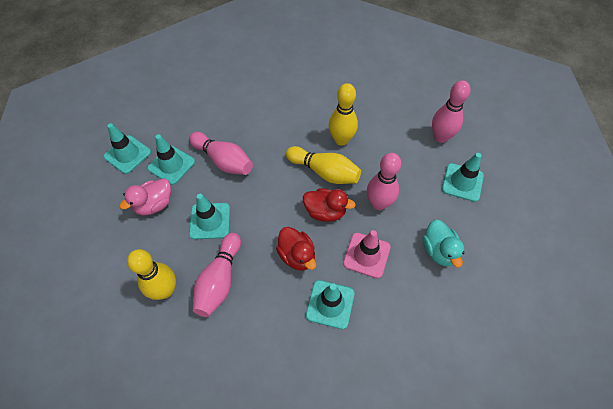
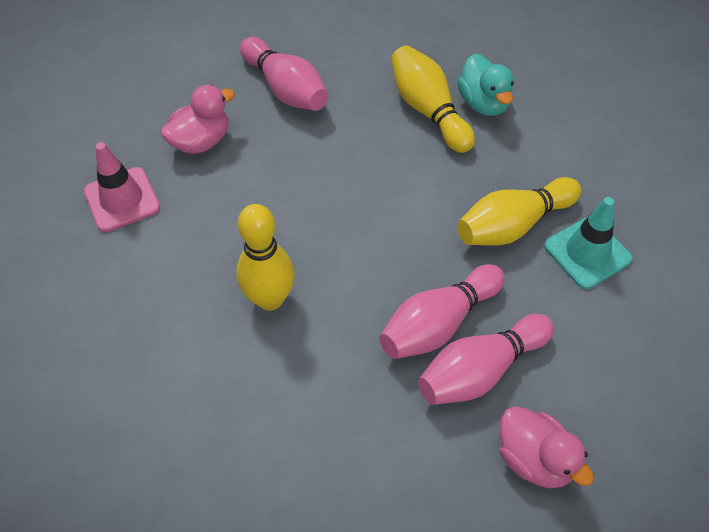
pink bowling pin: [189,132,253,175] [193,233,241,317] [367,153,401,210] [432,80,471,143] = 4 -> [240,37,329,111] [379,264,505,359] [418,314,554,405] = 3
pink duck: [119,179,171,216] = 1 -> [161,85,235,154] [499,406,594,488] = 2
red duck: [276,227,316,271] [303,189,356,222] = 2 -> none = 0
turquoise traffic cone: [104,123,151,174] [147,134,195,185] [189,194,230,239] [306,280,355,329] [442,153,484,202] = 5 -> [544,197,633,289] = 1

